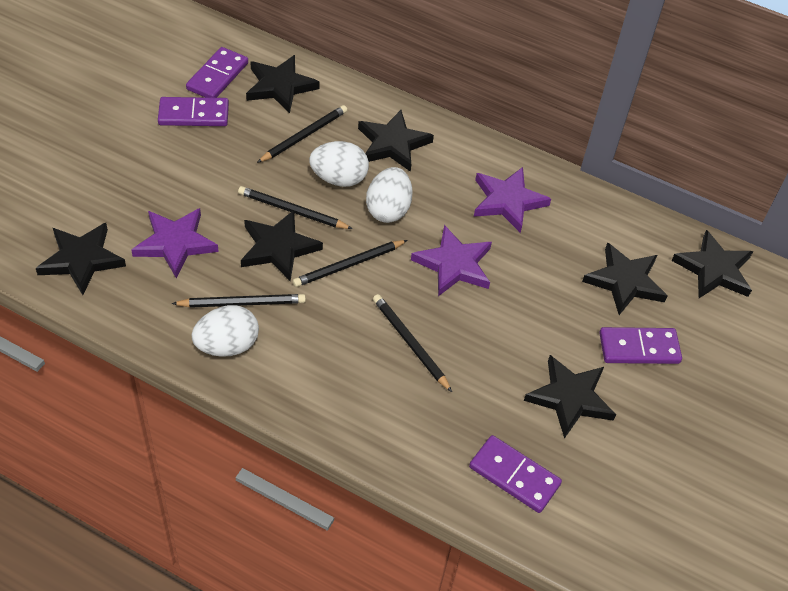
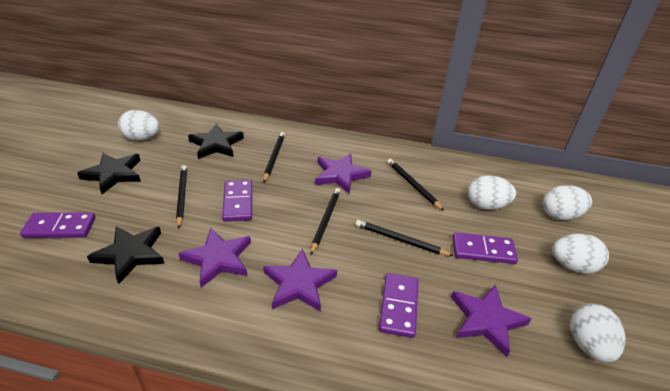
black star: [36,223,126,295] [241,210,323,282] [246,55,320,113] [358,110,434,172] [524,355,616,439] [582,242,667,315] [672,230,753,298] = 7 -> [77,153,141,194] [87,226,164,284] [188,124,244,159] = 3
purple star: [131,208,219,278] [411,225,492,296] [474,167,551,233] = 3 -> [178,228,251,288] [263,249,337,312] [315,153,372,194] [451,284,531,357] = 4
white egg: [192,305,259,357] [309,141,369,187] [366,167,413,223] = 3 -> [118,110,160,141] [468,175,516,210] [543,185,592,220] [552,234,609,274] [570,303,626,363] = 5

